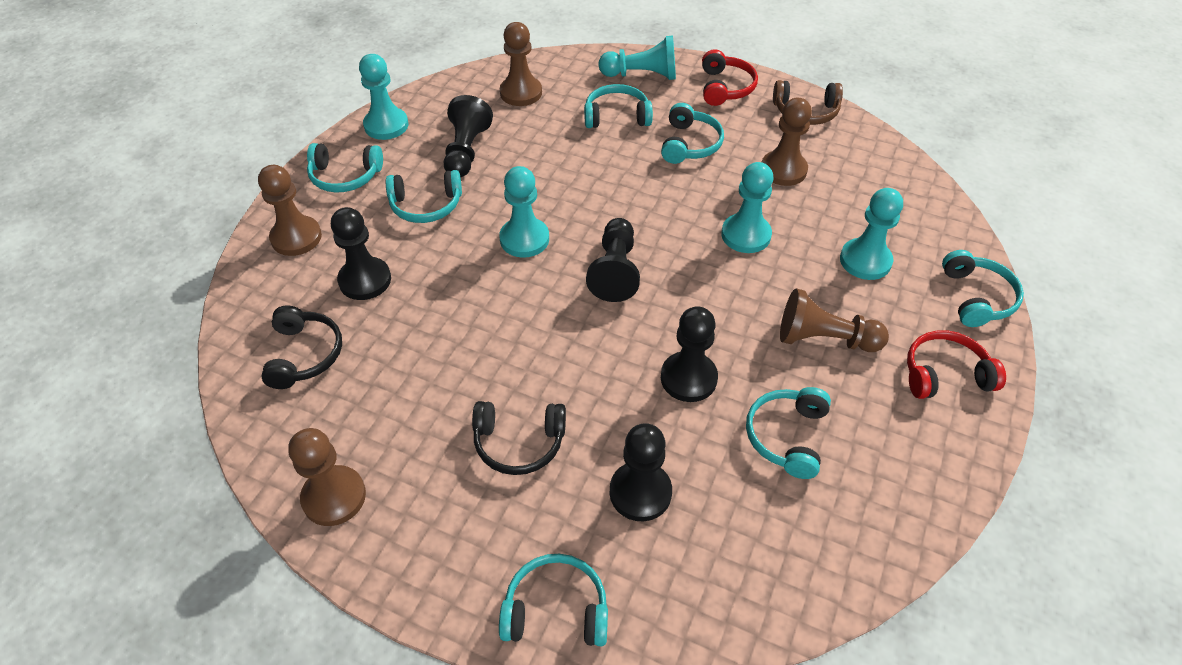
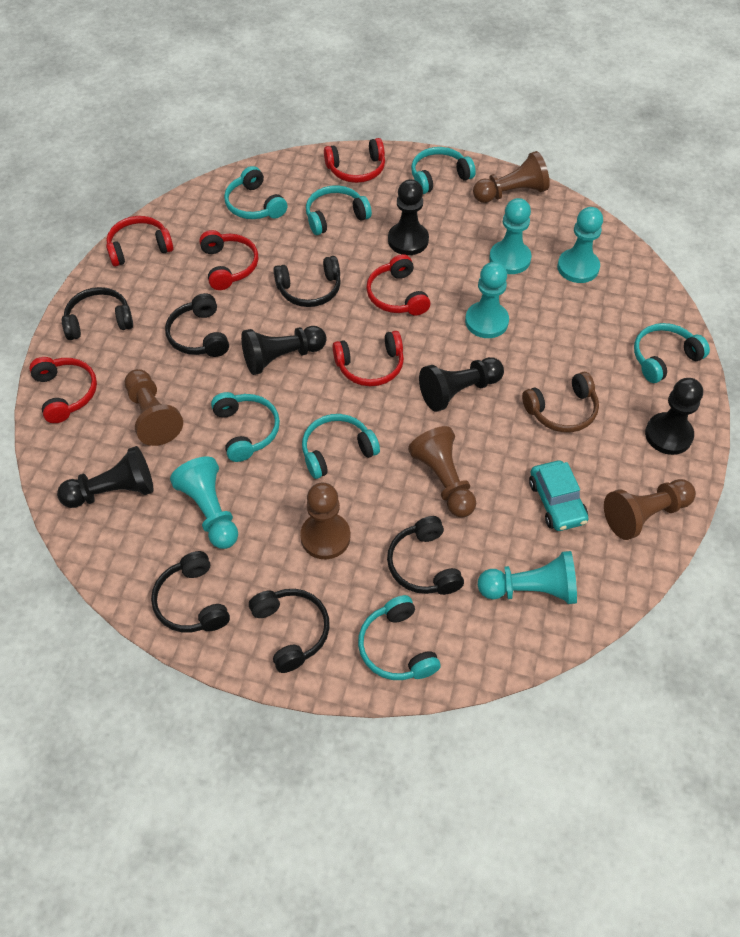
black headphones: [261,306,342,389] [472,401,566,475] = 2 -> [62,287,133,340] [151,551,230,632] [165,293,229,357] [249,589,330,673] [273,256,341,307] [387,516,464,595] = 6
red headphones: [702,49,758,106] [907,330,1006,399] = 2 -> [29,357,97,423] [106,216,174,267] [199,230,258,290] [324,138,385,183] [333,331,404,386] [366,254,430,316] = 6
turquoise car: none = 0 -> [529,460,588,531] = 1

